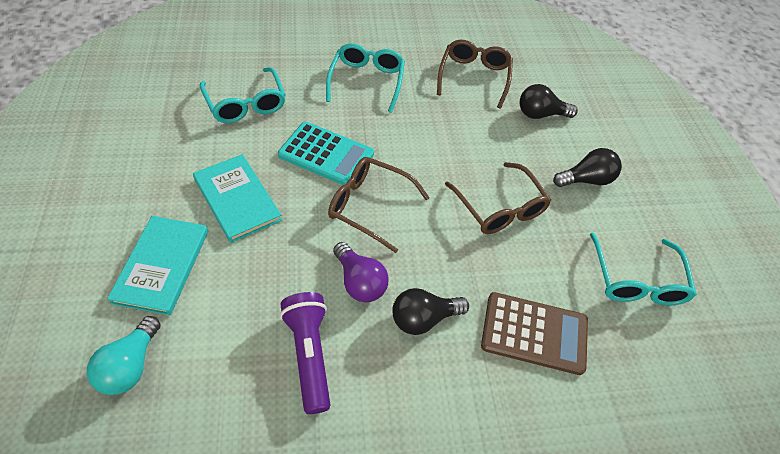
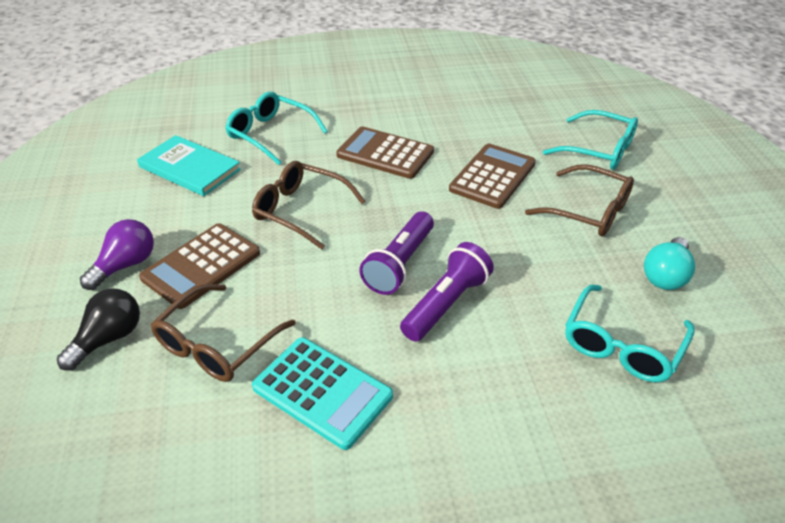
black light bulb: [392,288,469,335] [520,84,578,119] [553,148,622,187] = 3 -> [57,288,140,371] = 1
brown calculator: [481,292,588,375] = 1 -> [139,223,260,309] [336,126,434,179] [449,144,536,209] = 3
purple flashlight: [280,292,330,414] = 1 -> [359,211,434,295] [400,242,494,342] = 2
turquoise book: [107,216,208,316] [193,154,282,243] = 2 -> [137,135,241,196] = 1

